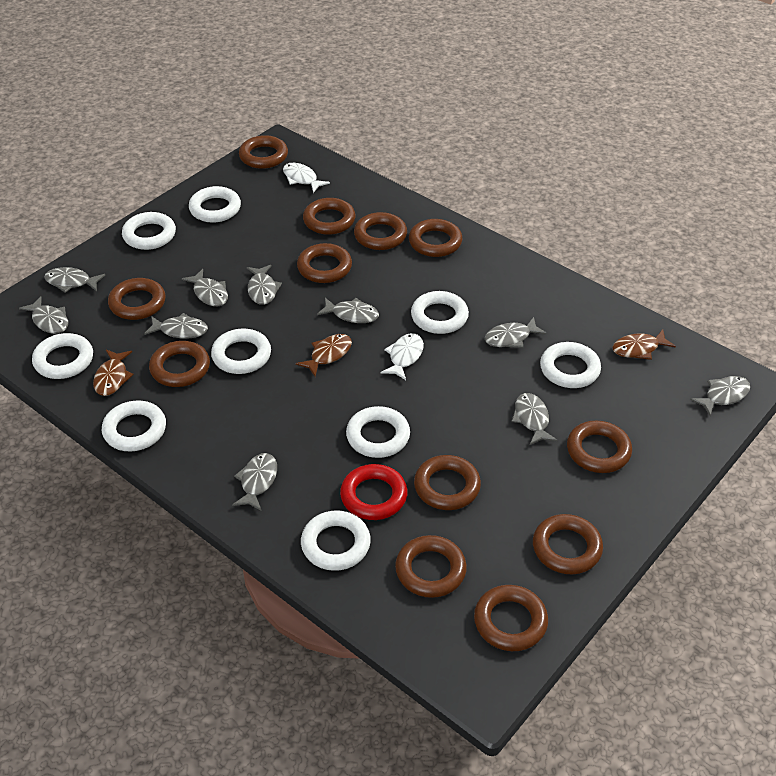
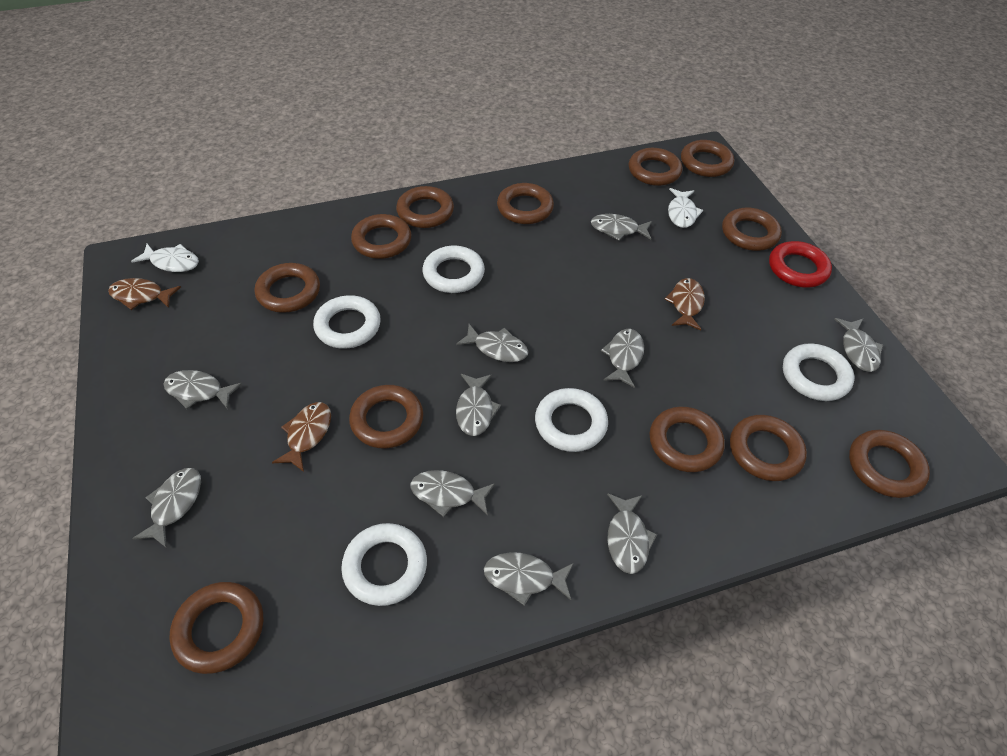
white ring: [32,333,93,379] [102,400,166,451] [122,212,176,250] [189,186,241,223] [211,328,271,374] [301,510,371,571] [346,406,410,458] [411,291,469,334] [540,342,601,388] = 9 -> [313,295,381,349] [341,523,427,606] [423,246,485,293] [535,388,608,452] [783,343,854,401] = 5

